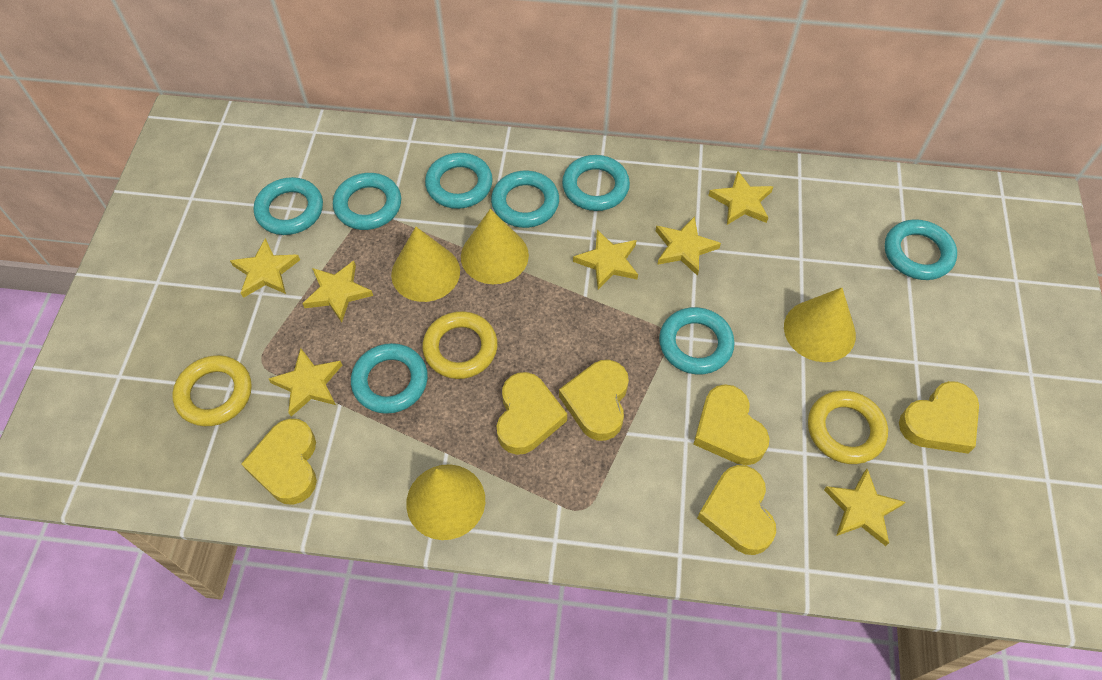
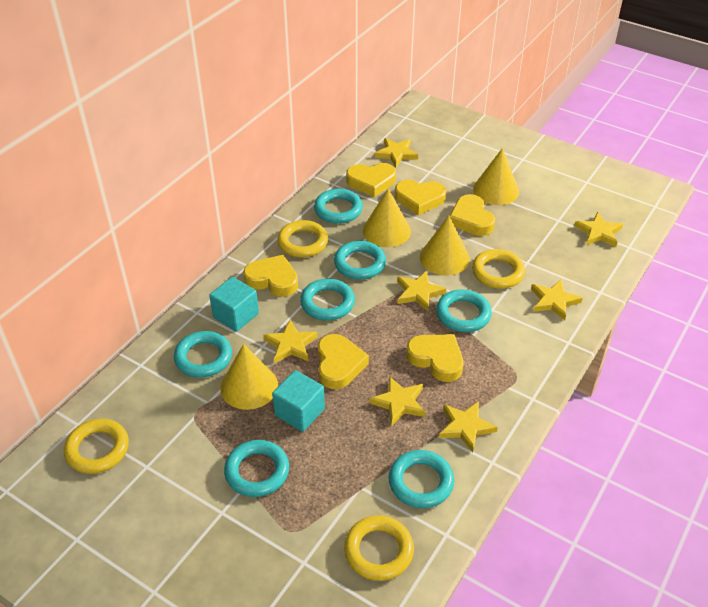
turquoise cube: none = 0 -> [209,277,259,332] [272,370,325,432] = 2
turquoise ring: [254,177,323,235] [333,173,401,230] [351,343,428,414] [425,153,493,209] [491,171,559,228] [562,155,630,211] [659,307,735,375] [885,219,957,280] = 8 -> [174,331,232,378] [224,440,289,497] [300,279,355,320] [314,189,363,224] [334,241,386,280] [389,450,454,508] [436,289,492,332] = 7
yellow ring: [172,355,252,426] [422,311,498,379] [808,390,888,464] = 3 -> [64,419,129,474] [277,220,328,258] [344,515,414,581] [472,249,525,289] = 4

